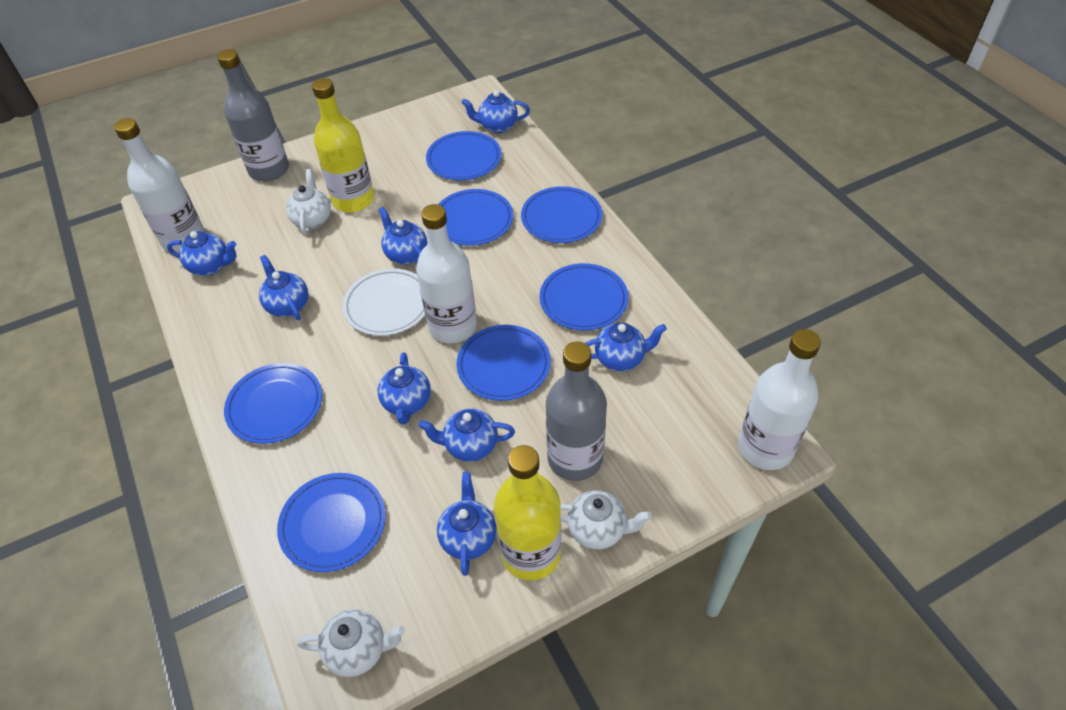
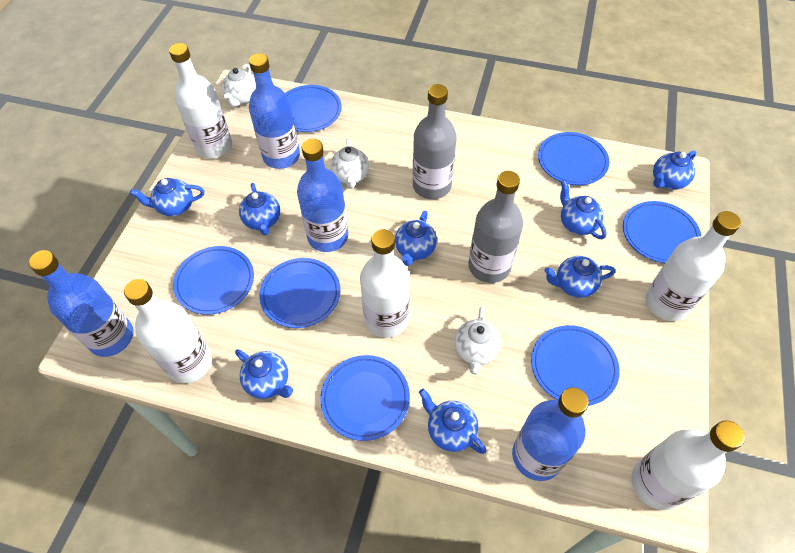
blue bottle: none = 0 -> [29,250,133,357] [249,53,300,169] [297,139,348,252] [512,387,589,481] = 4
white bottle: [114,118,205,253] [416,204,477,343] [738,329,821,470] = 3 -> [124,279,212,383] [169,43,232,158] [360,229,410,338] [631,420,745,510] [645,211,741,321] = 5
white plate: [342,269,425,336] = 1 -> none = 0
yellow bottle: [312,78,374,213] [494,445,561,580] = 2 -> none = 0

